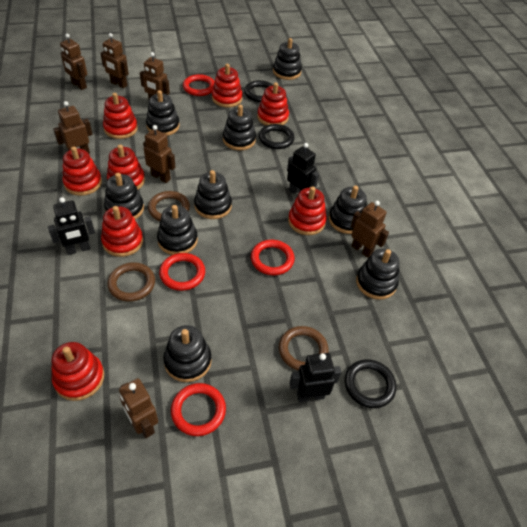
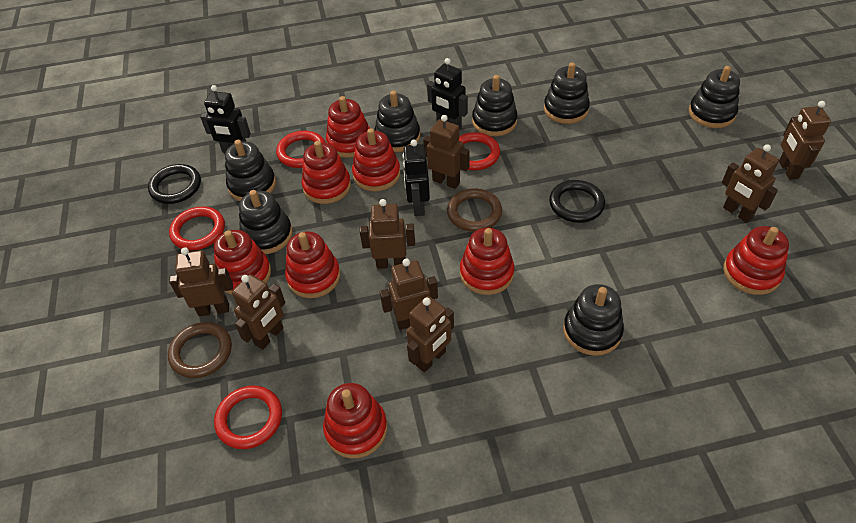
black ring: [244,80,273,102] [259,124,294,149] [345,359,396,408] = 3 -> [148,164,201,204] [549,180,605,223] = 2
black stacking toy: [104,173,144,219] [146,90,180,136] [157,205,198,255] [163,325,212,382] [194,170,232,219] [223,105,256,150] [273,38,302,80] [329,186,367,234] [356,249,400,300] = 9 -> [225,140,276,201] [239,190,293,254] [374,91,420,152] [472,75,518,136] [544,62,590,124] [563,284,624,356] [689,66,740,128] = 7
brown ring: [108,262,155,302] [148,191,190,221] [279,326,329,371] = 3 -> [168,322,232,378] [447,189,502,232] = 2
brown robot: [53,101,93,154] [60,34,87,90] [100,33,129,88] [119,378,158,438] [140,52,170,99] [143,125,175,183] [351,201,389,258] = 7 -> [169,247,233,316] [232,274,285,350] [360,199,415,269] [380,258,438,330] [406,296,454,372] [423,115,469,189] [722,144,779,223] [779,101,831,180] = 8

